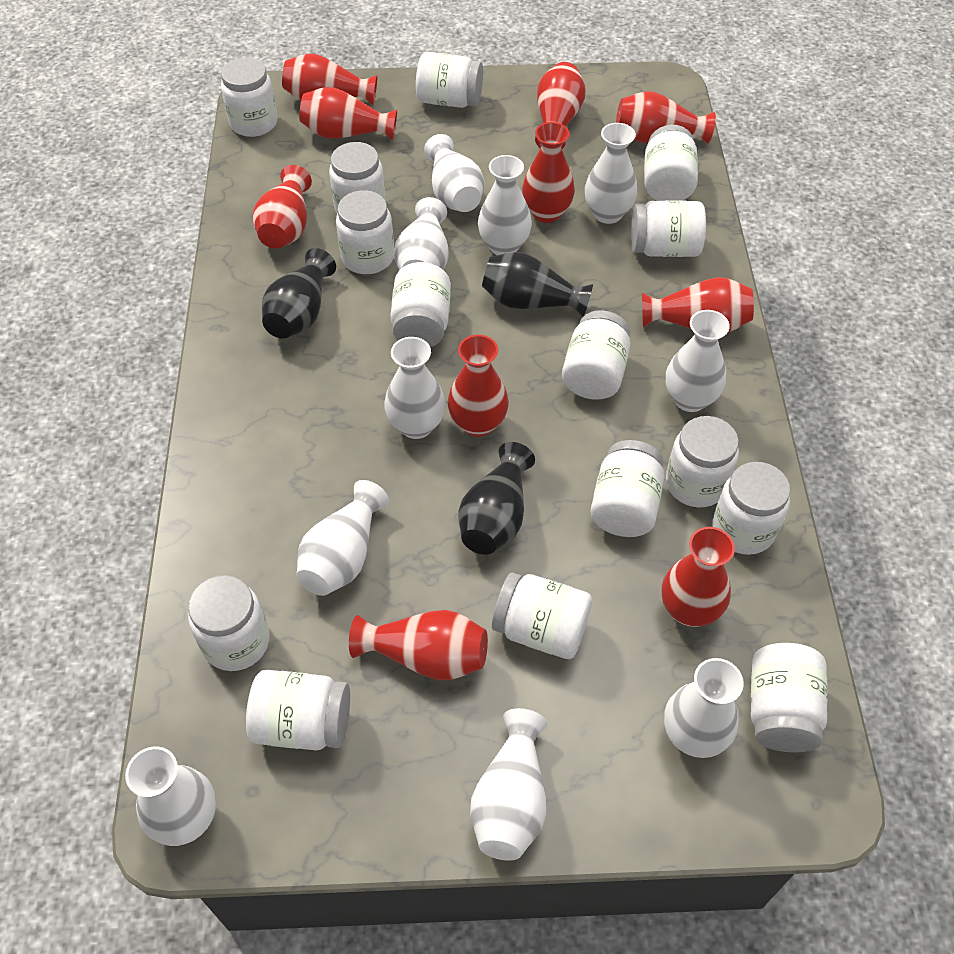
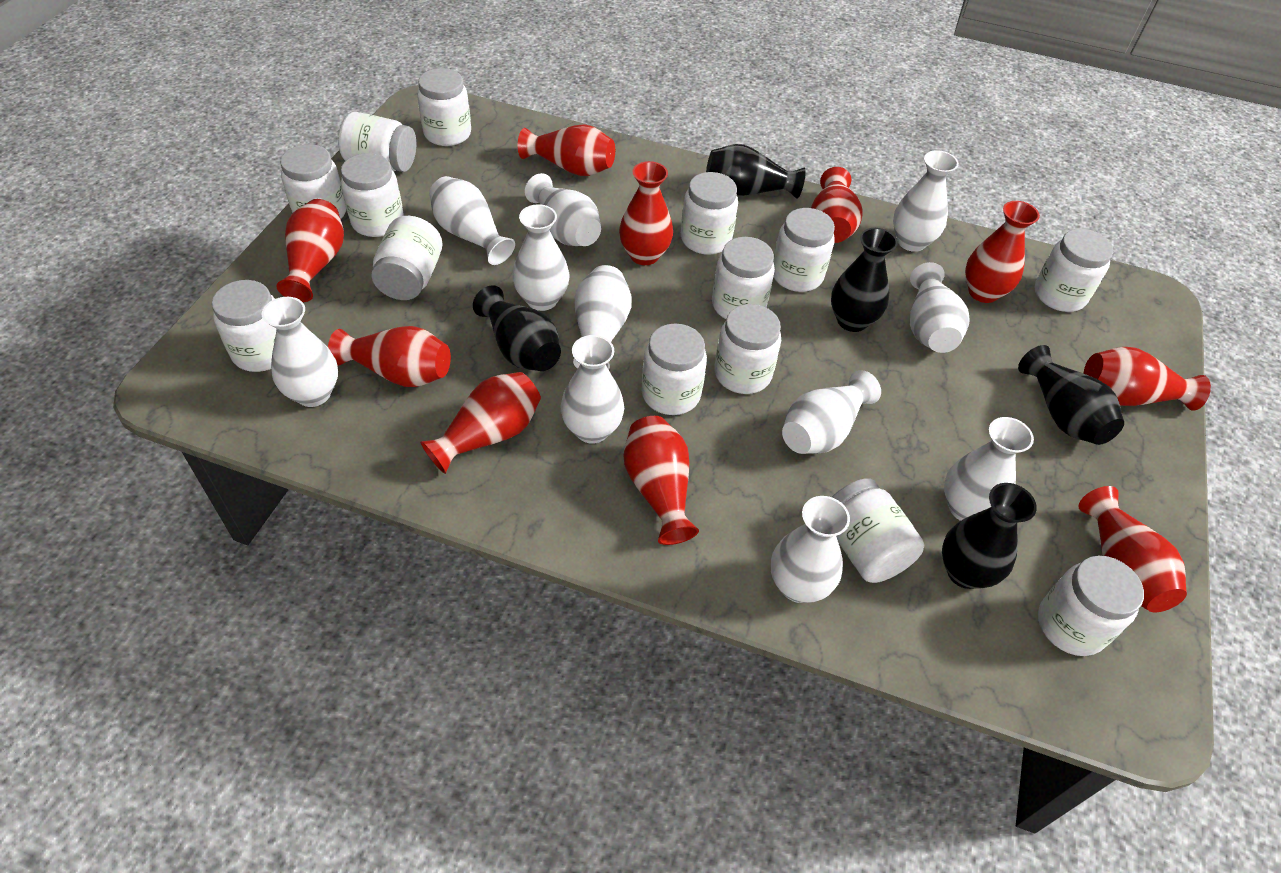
black vase: [262,248,336,339] [458,442,535,555] [482,252,593,317] = 3 -> [473,285,561,371] [706,144,806,199] [831,228,898,332] [942,483,1037,589] [1018,345,1124,445] = 5
white jar: [188,575,270,671] [221,58,277,137] [246,670,350,750] [329,142,386,213] [336,190,394,274] [390,262,451,347] [416,52,483,108] [492,573,592,659] [562,311,630,400] [591,440,664,537] [631,200,706,257] [644,125,698,201] [666,416,739,507] [713,462,790,555] [751,643,827,752] = 15 -> [212,280,276,372] [280,144,346,219] [338,112,416,172] [341,153,404,237] [371,216,442,300] [417,68,471,146] [641,323,707,415] [681,172,738,255] [712,237,775,319] [714,304,781,394] [773,208,835,292] [832,478,924,583] [1035,228,1113,312] [1038,556,1144,656] = 14
white vase: [125,747,216,846] [297,480,389,596] [384,337,446,439] [394,197,449,270] [424,134,484,212] [470,708,547,860] [478,155,532,255] [585,123,637,224] [664,658,744,758] [666,310,730,412] = 10 -> [262,297,338,407] [429,176,515,265] [512,204,570,311] [525,173,601,246] [560,335,624,444] [573,265,632,370] [771,496,850,603] [782,370,881,454] [893,150,959,252] [910,262,970,353] [944,417,1034,521] = 11

